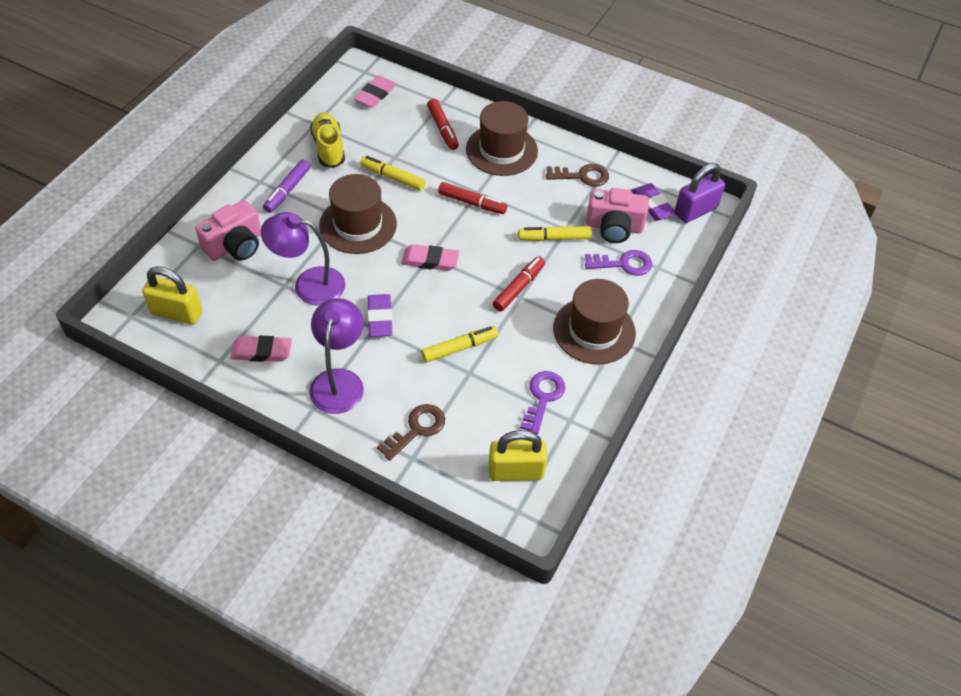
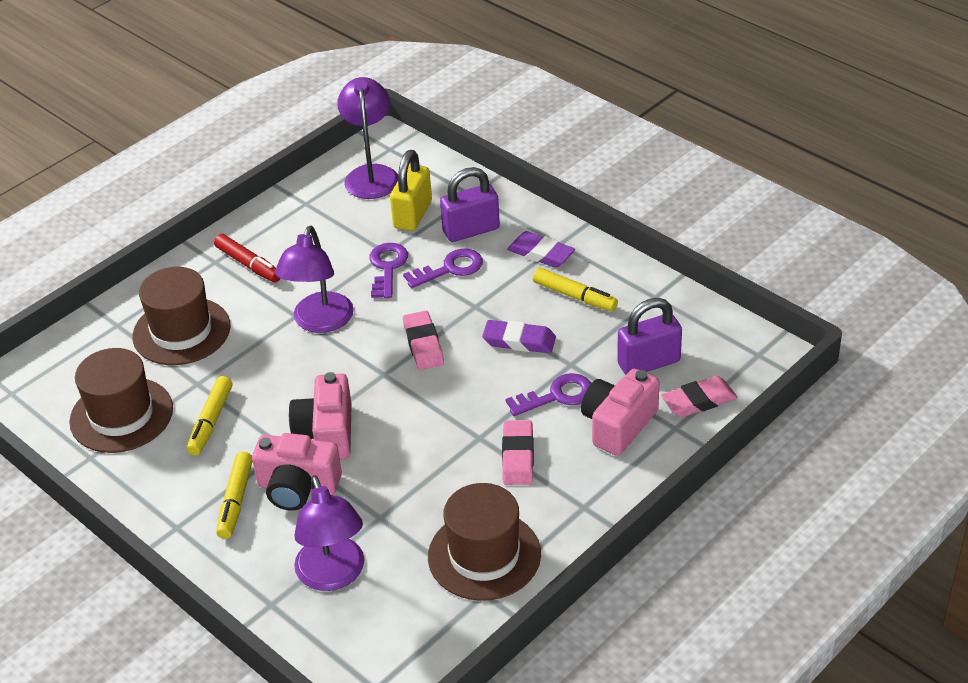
brown key: [377,404,445,461] [546,164,609,187] = 2 -> none = 0
pink camera: [195,200,261,261] [586,188,649,243] = 2 -> [252,433,342,511] [289,372,352,459] [581,369,659,456] = 3
purple key: [520,371,565,434] [585,250,652,276] = 2 -> [369,243,408,298] [403,249,483,288] [505,373,591,416] = 3
purple lamp: [261,212,345,306] [309,298,364,414] = 2 -> [275,226,354,333] [294,475,364,591] [337,77,398,199] = 3
purple marker: [263,159,310,213] = 1 -> none = 0
purple padlock: [675,163,725,223] = 1 -> [440,167,500,242] [617,298,682,375] = 2
red marker: [427,99,459,150] [438,182,507,214] [493,256,545,311] = 3 -> [214,234,281,282] = 1
yellow padlock: [142,266,202,325] [489,430,547,481] = 2 -> [390,150,432,231] = 1
yellow shoe: [310,112,345,168] = 1 -> none = 0

